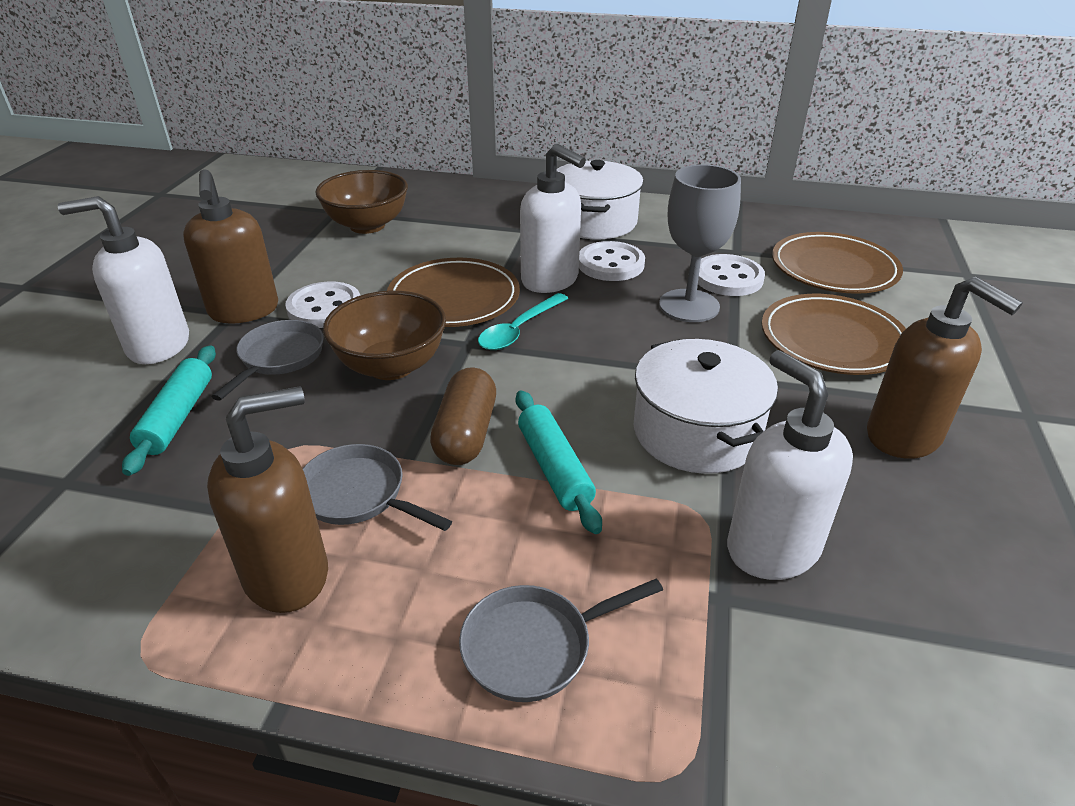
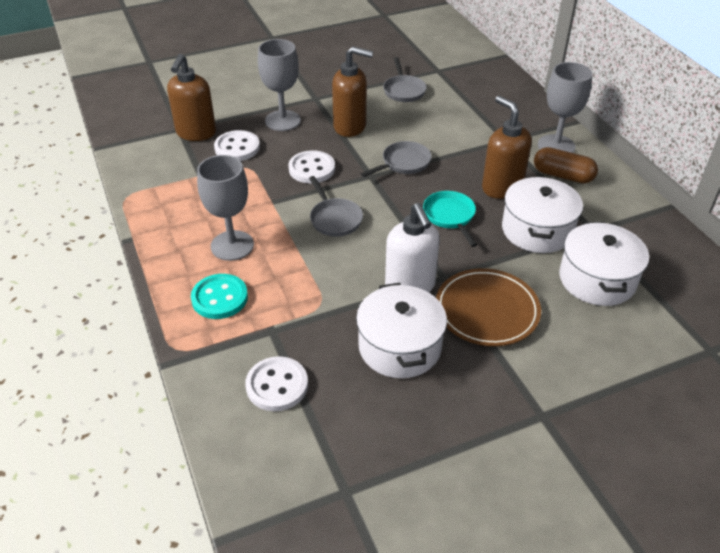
brown bowl: [315,170,408,234] [323,291,446,380] = 2 -> none = 0
brown plate: [387,258,520,327] [761,294,906,375] [772,232,903,294] = 3 -> [436,268,541,346] = 1
grey goblet: [659,164,741,322] = 1 -> [197,155,254,261] [258,39,301,131] [538,62,592,153] = 3
turquoise button: none = 0 -> [191,274,248,319] = 1
turquoise pan: none = 0 -> [423,191,477,247] = 1
turquoise rolling pin: [122,345,216,476] [516,390,602,534] = 2 -> none = 0
turquoise spoon: [478,293,569,350] = 1 -> none = 0
white pot: [557,160,643,239] [634,339,778,474] = 2 -> [356,283,447,378] [502,176,583,253] [559,222,649,306] = 3
white soap dispenser: [58,196,189,364] [520,144,586,293] [727,350,853,580] = 3 -> [385,203,440,293] = 1

